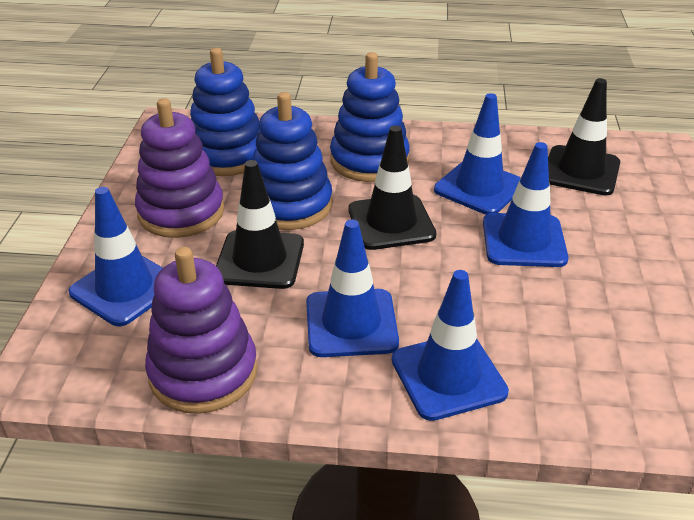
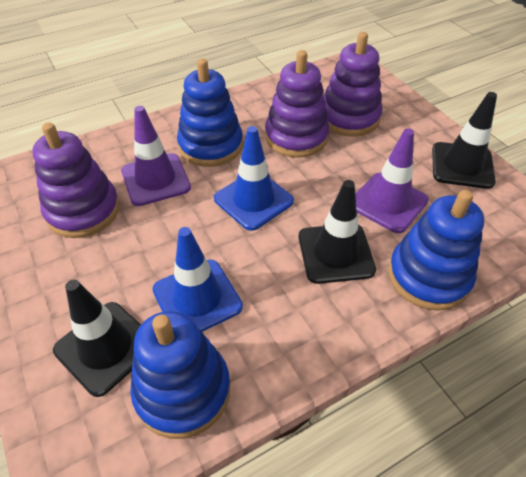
blue traffic cone: [69,187,163,326] [306,219,399,357] [392,270,509,421] [434,93,521,215] [483,142,568,267] = 5 -> [152,227,243,332] [214,126,294,231] = 2
purple stacking toy: [135,98,224,238] [145,247,258,414] = 2 -> [32,123,120,238] [265,50,329,158] [324,32,382,137] = 3
purple traffic cone: none = 0 -> [121,106,191,206] [355,129,429,233] = 2

